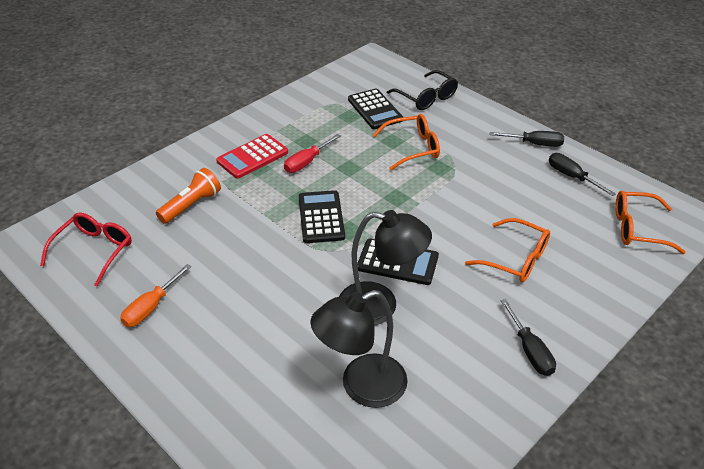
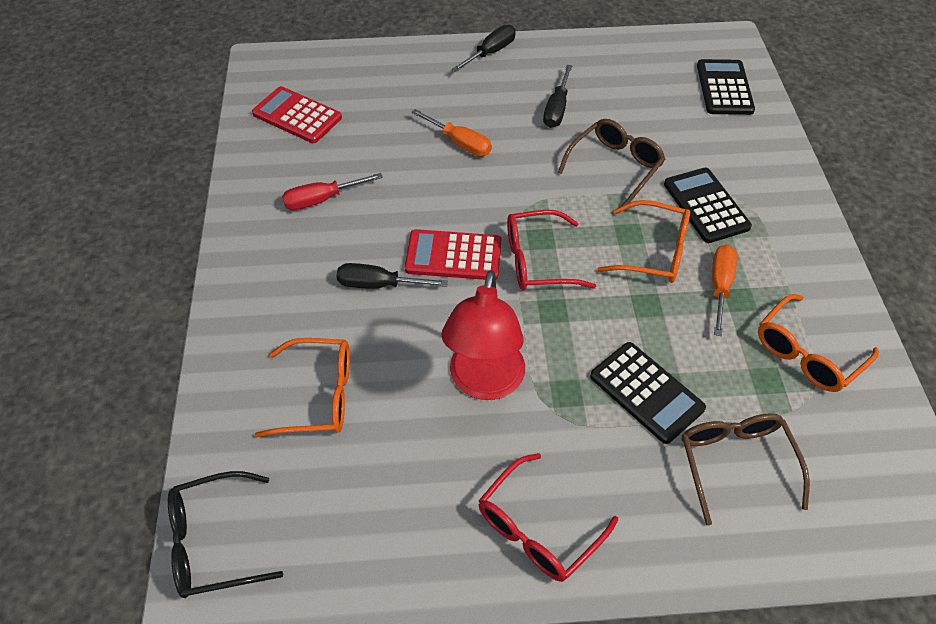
black lamp: [310,290,408,408] [339,210,432,325] = 2 -> none = 0
brown glasses: none = 0 -> [558,119,665,206] [682,413,810,525] = 2
orange flashlight: [156,168,221,224] = 1 -> none = 0
orange screwdriver: [120,264,191,327] = 1 -> [411,109,492,156] [712,245,737,336] = 2
red calculator: [216,134,288,179] = 1 -> [252,86,342,143] [405,229,502,280] = 2
red glasses: [40,212,132,287] = 1 -> [478,453,618,582] [507,210,596,290] = 2
red lamp: none = 0 -> [441,270,525,400] = 1

